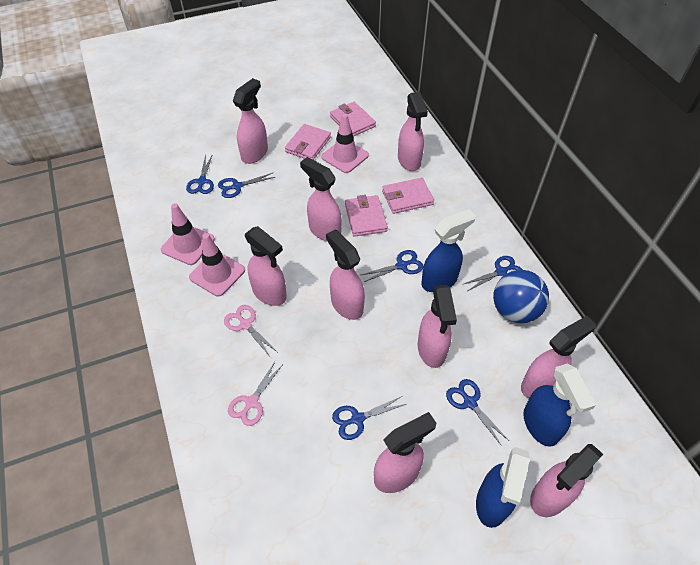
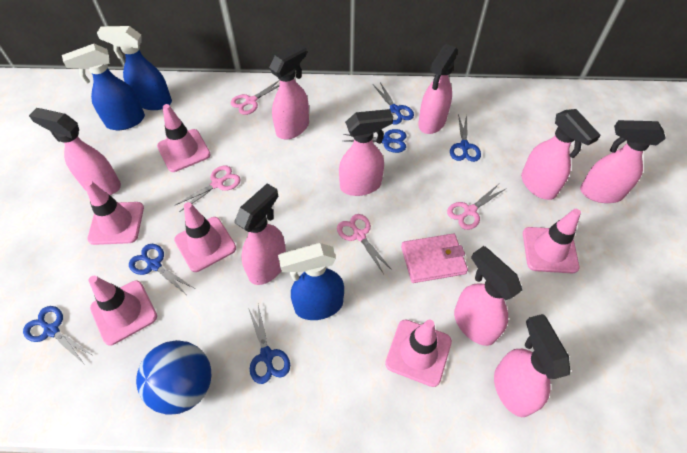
pink scissors: [224,305,277,357] [228,360,283,426] = 2 -> [174,165,241,212] [230,80,280,115] [337,214,392,274] [447,184,505,230] = 4
pink traffic cone: [161,203,215,265] [189,233,245,297] [321,114,369,173] = 3 -> [84,180,144,245] [88,276,157,345] [157,104,211,172] [174,202,236,272] [385,320,452,387] [523,209,581,273] = 6
pink wallet: [285,124,331,160] [330,102,376,137] [345,195,388,237] [382,178,434,214] = 4 -> [401,233,468,283] = 1

